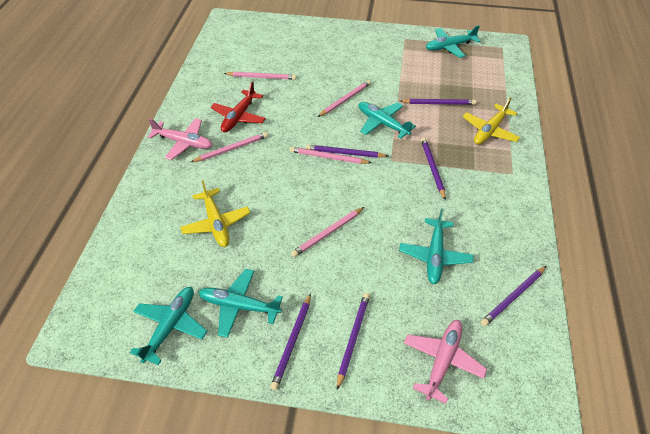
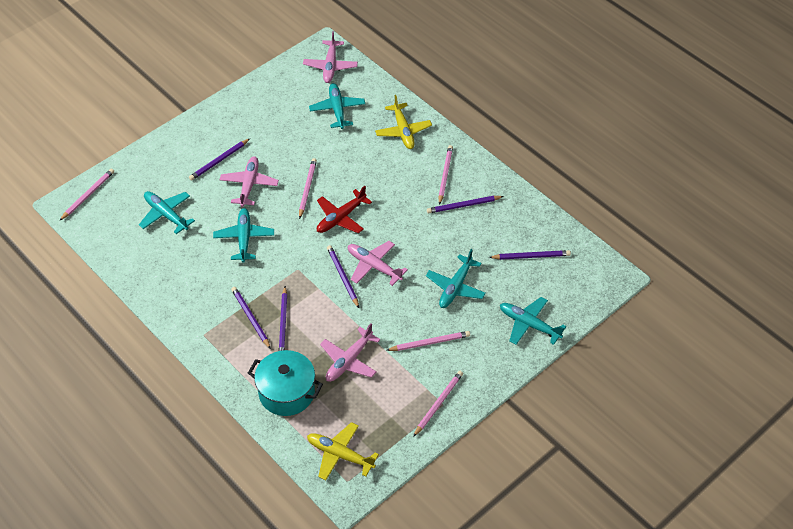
pink plane: [148,118,213,160] [404,320,487,404] = 2 -> [219,156,279,207] [303,31,358,83] [320,323,380,382] [348,241,408,286] = 4
turquoise pot: none = 0 -> [248,350,323,416] = 1

